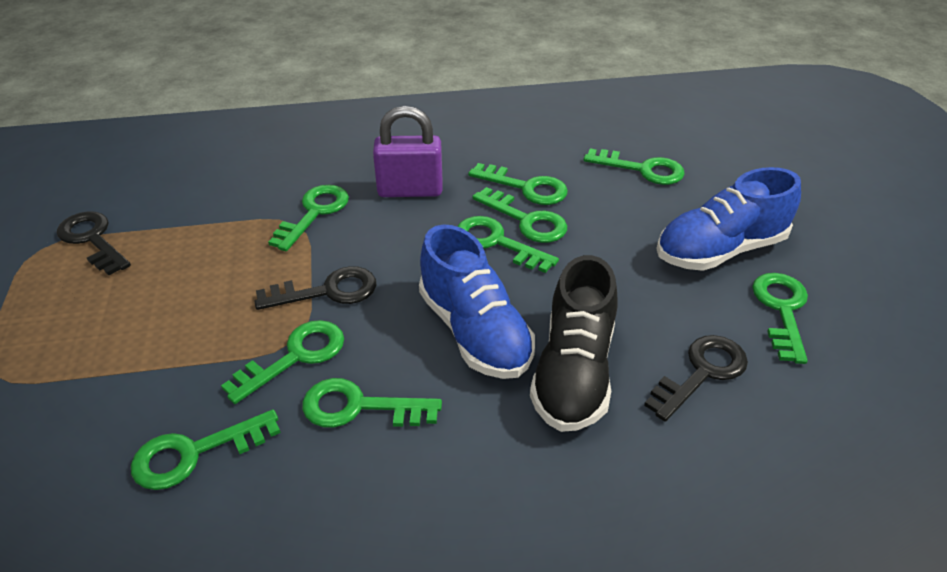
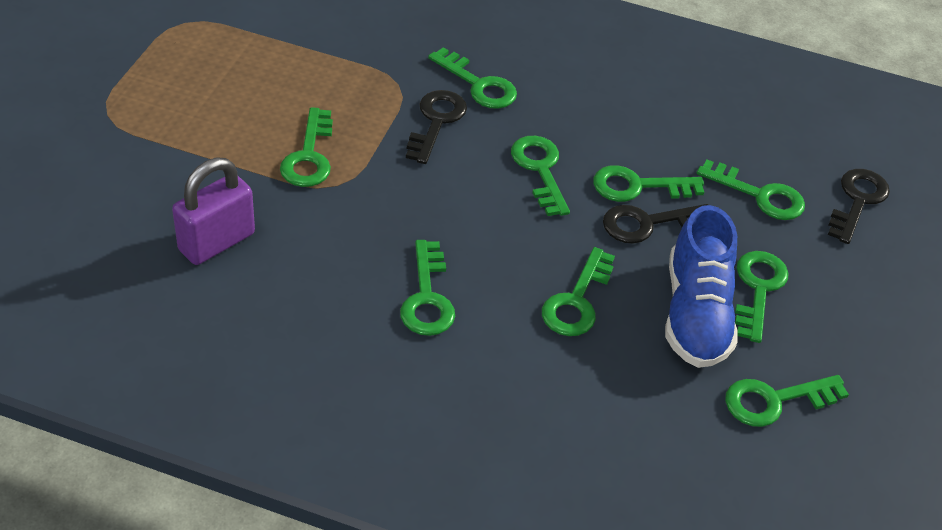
black shoe: [530,255,618,432] = 1 -> none = 0
blue shoe: [419,224,535,379] [656,167,801,271] = 2 -> [665,205,737,368] = 1

